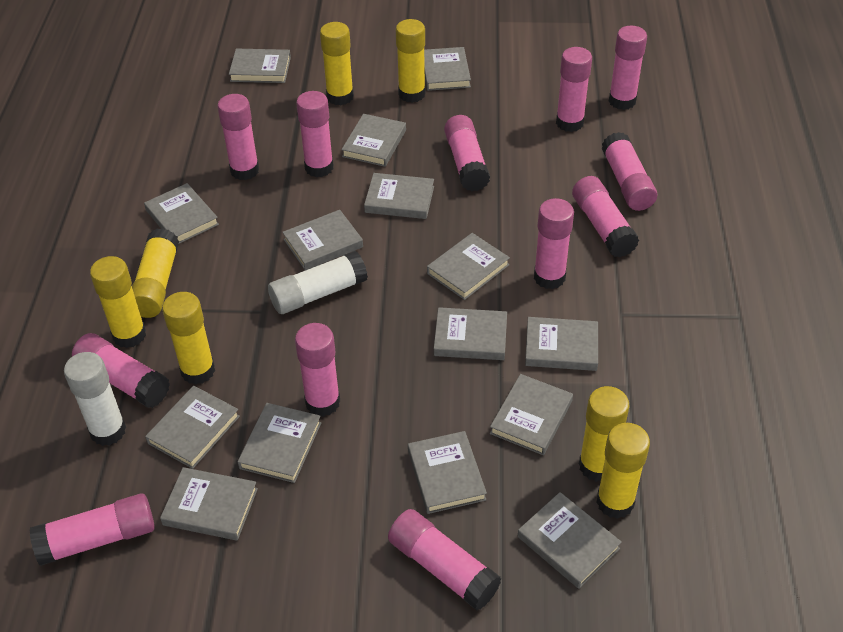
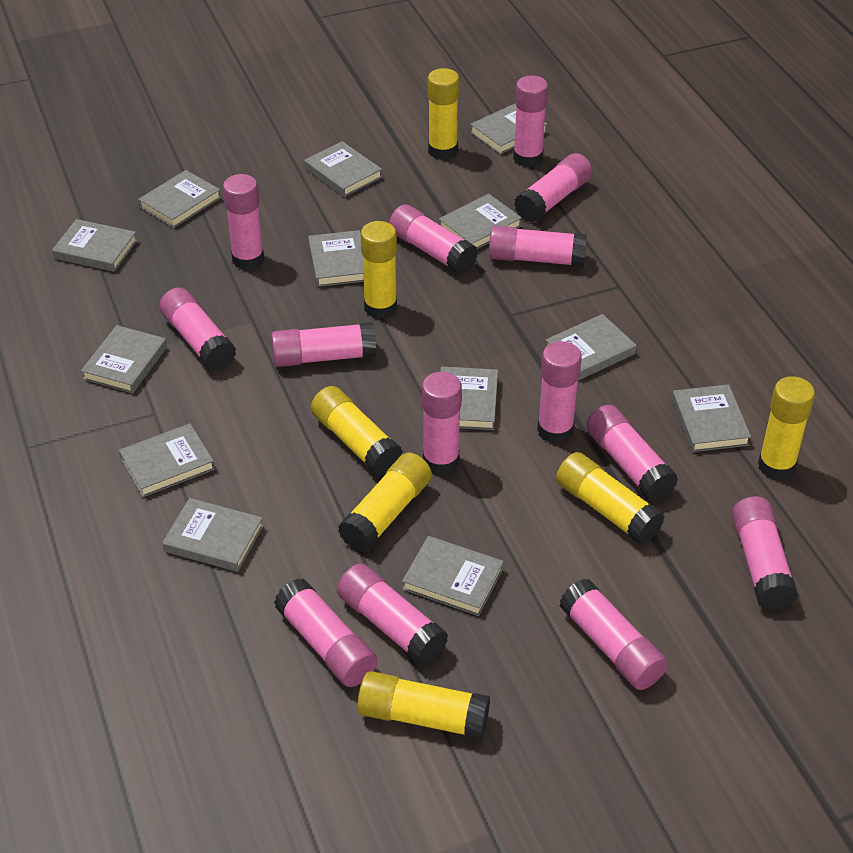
grey book: [144,183,219,244] [145,386,240,469] [160,467,258,541] [229,49,291,83] [238,403,321,483] [282,210,363,270] [341,114,406,167] [364,173,434,219] [408,431,487,514] [424,47,471,91] [427,233,510,300] [434,307,507,360] [490,374,573,455] [518,492,622,589] [525,317,598,371] = 15 -> [52,219,137,272] [81,325,167,393] [119,423,215,497] [138,170,221,228] [162,498,263,572] [304,141,382,197] [308,230,364,287] [402,536,504,616] [439,194,522,249] [440,366,498,430] [470,103,547,154] [545,314,637,380] [672,384,751,452] = 13
pink glue stick: [29,493,155,566] [72,333,170,408] [217,94,259,180] [295,323,340,417] [296,91,334,177] [388,509,501,610] [444,115,490,191] [534,198,574,289] [556,47,592,132] [572,176,639,257] [602,132,657,211] [609,26,647,110] = 12 -> [159,288,236,371] [223,174,264,270] [271,322,376,367] [274,578,377,687] [337,564,448,665] [389,204,478,274] [422,372,462,475] [489,225,587,267] [513,76,548,167] [514,153,592,222] [537,341,582,444] [560,578,668,690] [586,405,678,502] [732,496,798,610] = 14
white glue stick: [64,352,126,446] [268,251,368,314] = 2 -> none = 0

